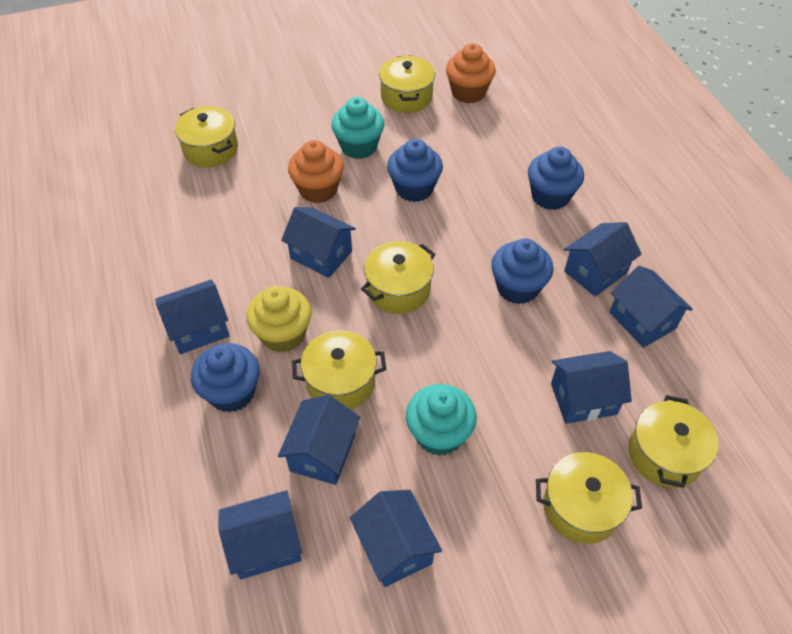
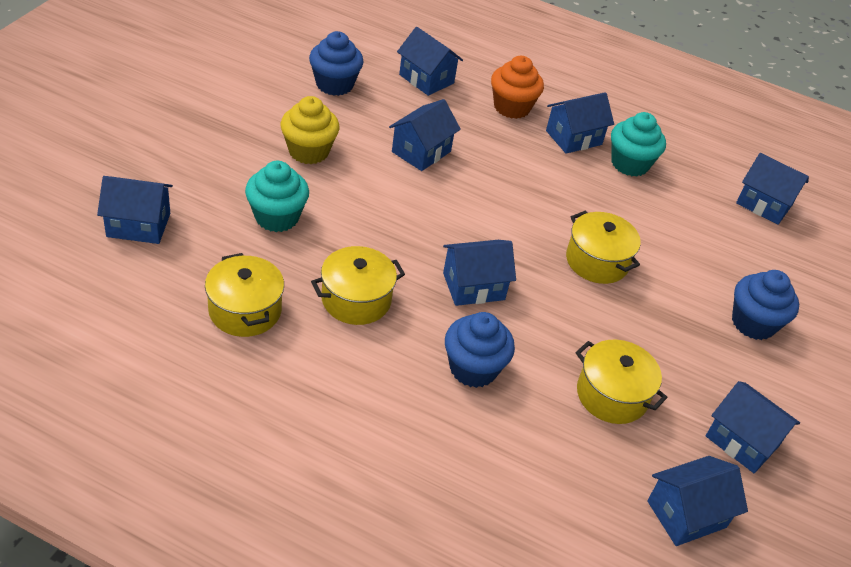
blue cupcake: [191,343,260,413] [387,139,443,202] [491,238,553,304] [528,147,584,210] = 4 -> [309,31,364,96] [445,312,515,388] [732,270,799,340] = 3
orange cupcake: [288,140,344,203] [446,43,496,104] = 2 -> [491,56,544,119] = 1
yellow pot: [175,106,238,167] [292,330,386,409] [361,241,436,314] [379,55,435,113] [536,452,642,544] [629,395,719,488] = 6 -> [205,253,284,337] [311,246,405,325] [566,211,641,284] [576,339,668,424] = 4

